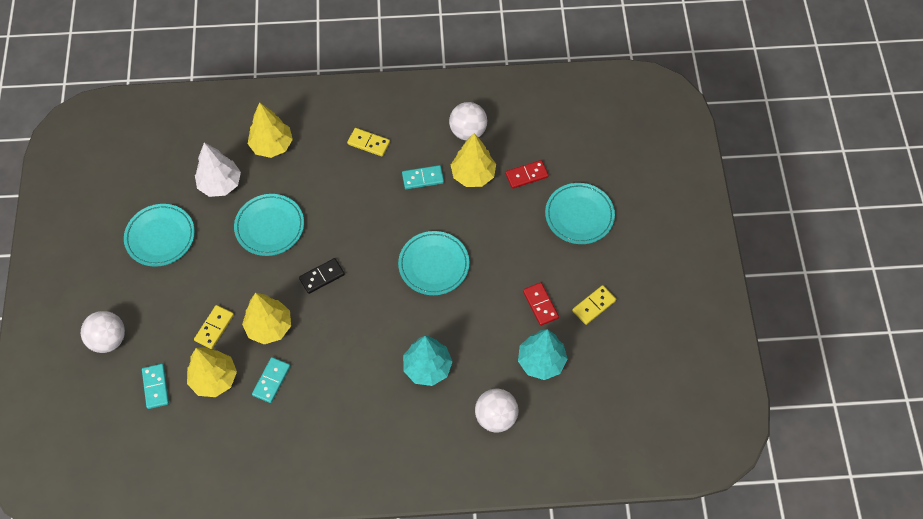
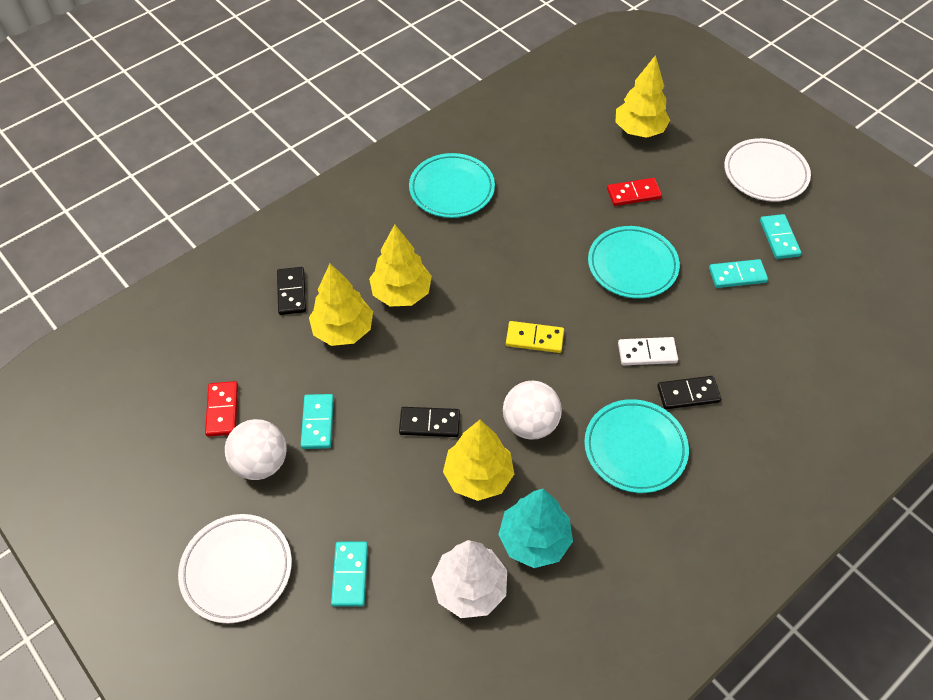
black domino: [299,258,345,294] = 1 -> [277,267,306,315] [399,407,460,437] [657,376,721,409] = 3
turquoise domino: [142,364,169,409] [252,357,290,403] [402,165,444,189] = 3 -> [301,394,334,449] [331,542,368,607] [709,259,768,288] [760,214,801,259] = 4
turquoise plate: [124,204,195,267] [234,194,304,256] [398,231,469,295] [545,183,615,244] = 4 -> [409,153,495,218] [584,399,689,493] [588,226,680,299] = 3
turquoise tree: [403,336,453,386] [518,329,568,380] = 2 -> [498,489,573,568] = 1
white ball: [81,311,125,353] [449,102,487,141] [475,388,519,433] = 3 -> [225,419,287,480] [503,381,562,440] = 2
white domino: none = 0 -> [618,337,678,365] = 1
white plate: none = 0 -> [178,514,292,623] [724,138,811,202] = 2
yellow domino: [194,305,234,349] [347,128,390,157] [572,285,616,325] = 3 -> [506,321,564,353] = 1

